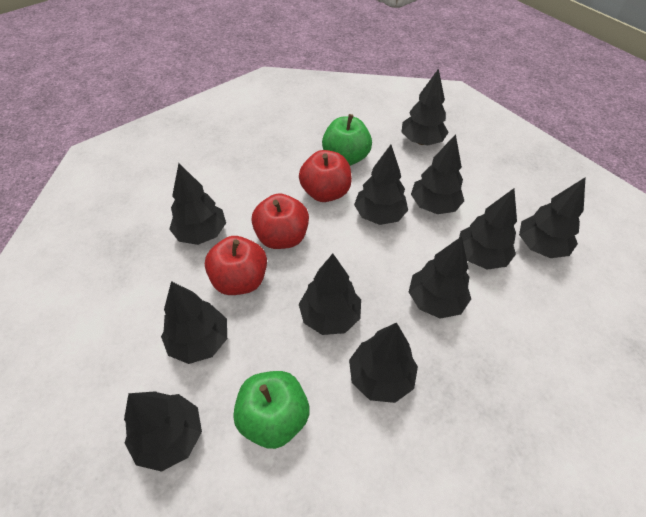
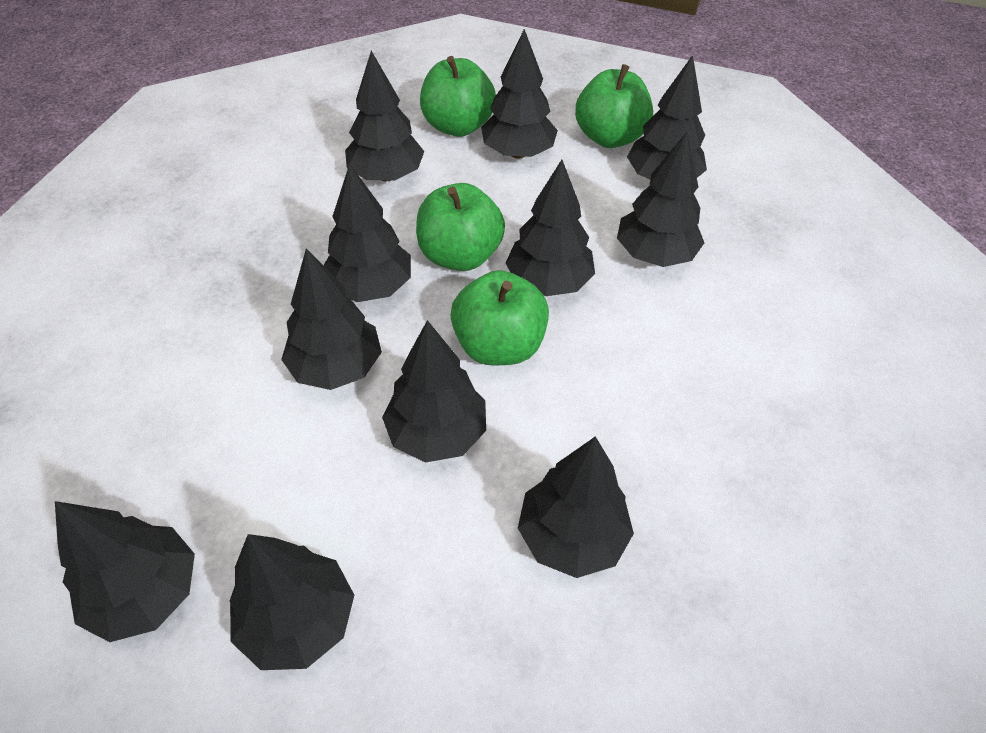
green apple: [233,371,309,449] [322,114,372,166] = 2 -> [416,183,505,271] [420,56,496,137] [451,270,549,366] [575,64,653,148] = 4
red apple: [205,236,267,295] [251,193,309,249] [299,150,352,202] = 3 -> none = 0

